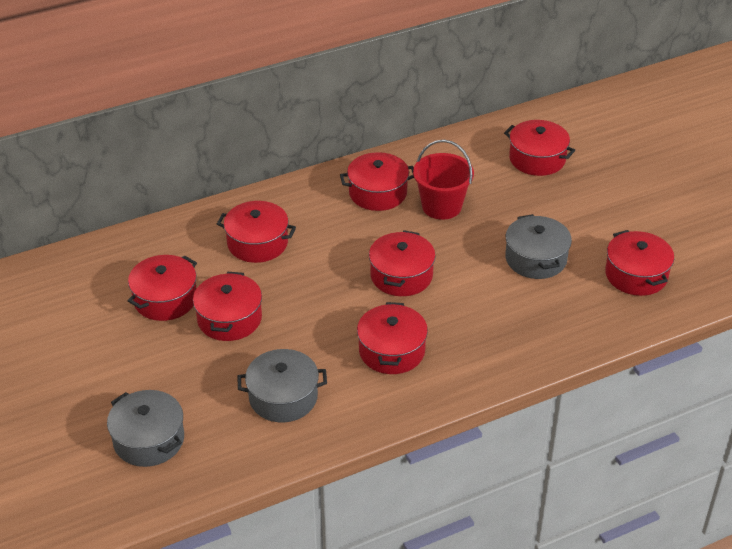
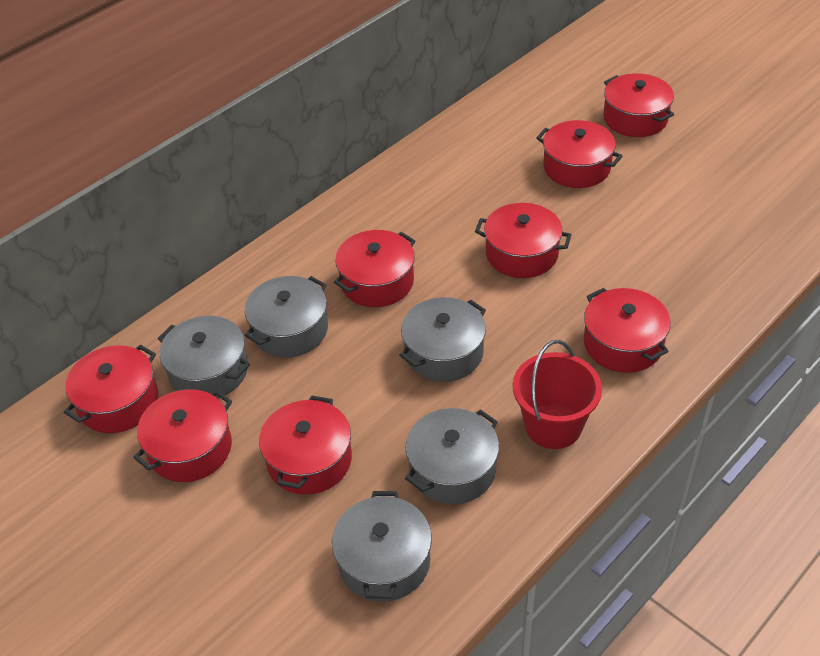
grey pot: [107,390,184,467] [237,349,327,422] [505,214,572,279] = 3 -> [158,316,250,398] [244,276,328,358] [332,491,432,602] [399,297,486,382] [405,408,499,504] = 5

